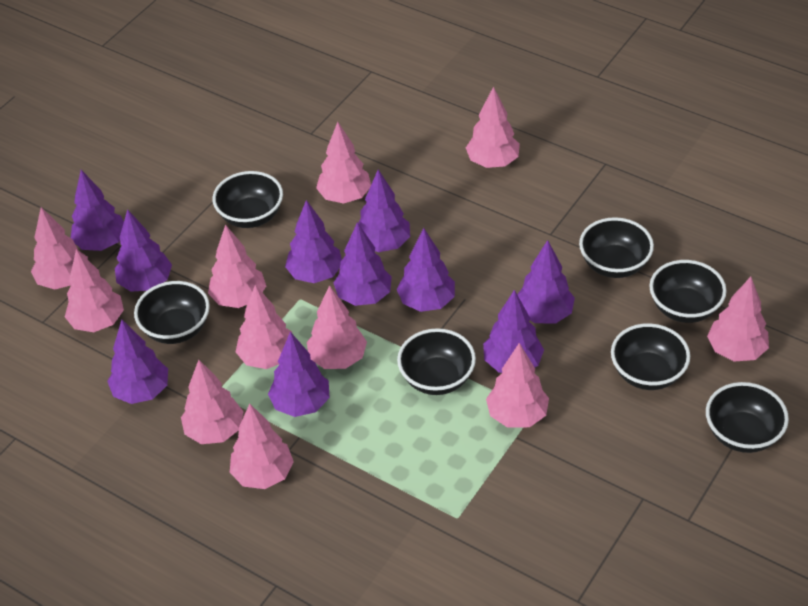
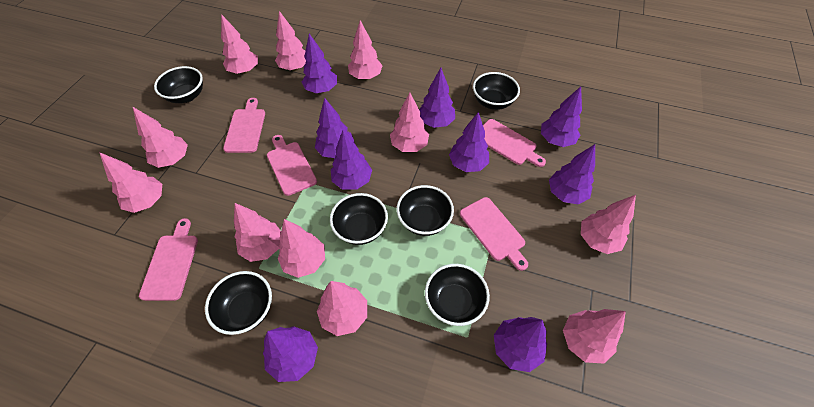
black bowl: [134,281,210,344] [212,171,283,228] [397,328,476,395] [579,217,654,278] [611,323,690,390] [649,260,727,323] [706,382,789,453] = 7 -> [154,66,203,103] [205,271,272,335] [330,193,388,245] [397,185,454,236] [425,264,490,326] [473,72,520,110] = 6
pink cutting board: none = 0 -> [139,218,198,301] [223,98,265,153] [267,135,317,196] [460,197,528,271] [483,119,546,167] = 5
purple tree: [71,170,124,251] [107,320,168,404] [115,209,172,292] [268,332,330,417] [285,200,342,283] [334,222,392,306] [358,170,410,252] [397,228,455,312] [483,290,544,373] [517,240,575,324] = 10 -> [263,326,318,382] [302,34,337,93] [315,98,355,158] [331,130,372,190] [420,68,455,128] [449,112,489,172] [494,317,547,372] [541,86,582,147] [549,144,595,205] = 9

